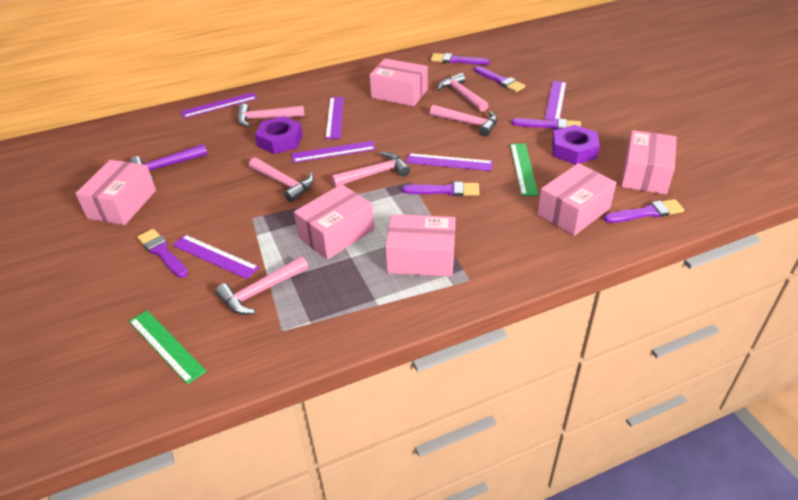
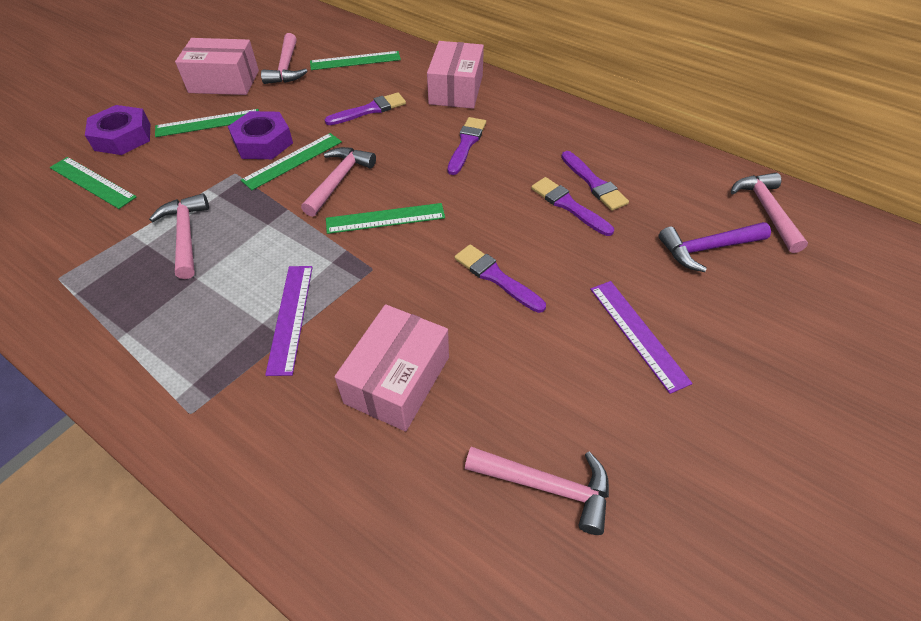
green ruler: [129,310,207,384] [510,144,539,196] = 2 -> [50,157,136,209] [155,109,259,137] [241,133,342,190] [310,51,401,70] [326,203,445,234] = 5
pink box: [75,160,156,225] [294,184,374,259] [370,59,428,106] [385,214,456,277] [537,163,617,236] [621,130,677,194] = 6 -> [175,38,259,95] [334,304,449,431] [427,41,484,109] = 3
pink hammer: [215,256,308,315] [237,103,305,127] [249,158,314,202] [331,152,410,187] [430,105,497,136] [437,73,489,112] = 6 -> [149,193,209,279] [261,33,307,84] [301,147,376,217] [465,447,609,535] [731,173,808,253] = 5
purple brush: [137,229,188,278] [402,182,479,196] [431,53,490,65] [474,66,525,92] [512,118,581,130] [604,199,684,223] = 6 -> [325,92,406,125] [448,117,486,175] [455,244,546,313] [531,177,614,236] [561,151,629,211] = 5
purple ruler: [172,235,259,279] [181,92,257,118] [291,141,376,163] [325,97,344,139] [406,153,493,171] [545,81,566,121] = 6 -> [265,266,313,376] [590,281,693,394] = 2

